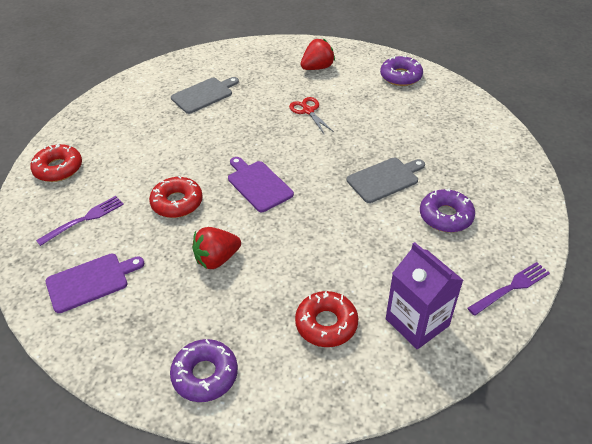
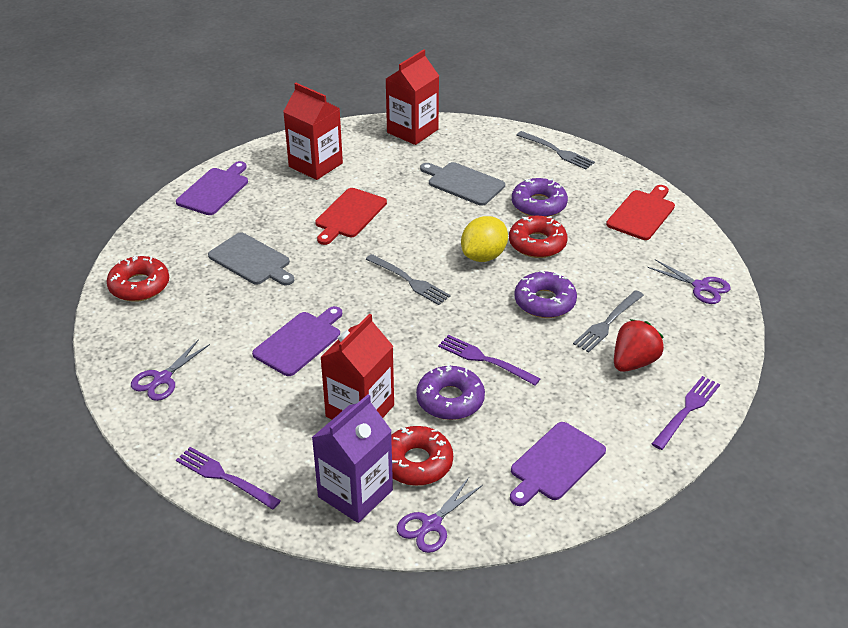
grey fork: none = 0 -> [366,254,451,305] [517,131,595,170] [573,290,644,353] = 3
purple cutting board: [45,254,145,313] [228,157,294,212] = 2 -> [176,161,248,215] [252,306,342,376] [510,422,606,506] = 3
purple fork: [36,196,124,246] [467,262,550,316] = 2 -> [176,447,281,510] [438,335,541,386] [652,376,720,450] = 3
purple scissors: none = 0 -> [131,339,210,401] [397,478,483,553] [648,259,731,304] = 3
red carton: none = 0 -> [283,83,343,180] [320,314,394,419] [386,49,439,145] = 3
red cutting board: none = 0 -> [315,188,387,245] [606,185,675,240] = 2
red scissors: [289,97,334,134] = 1 -> none = 0
red strawberry: [192,227,241,269] [301,39,335,70] = 2 -> [614,319,664,372] = 1
yellow lemon: none = 0 -> [461,216,508,262] = 1

